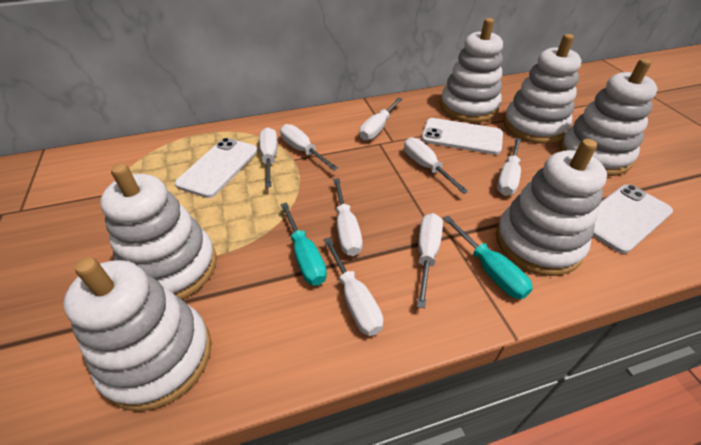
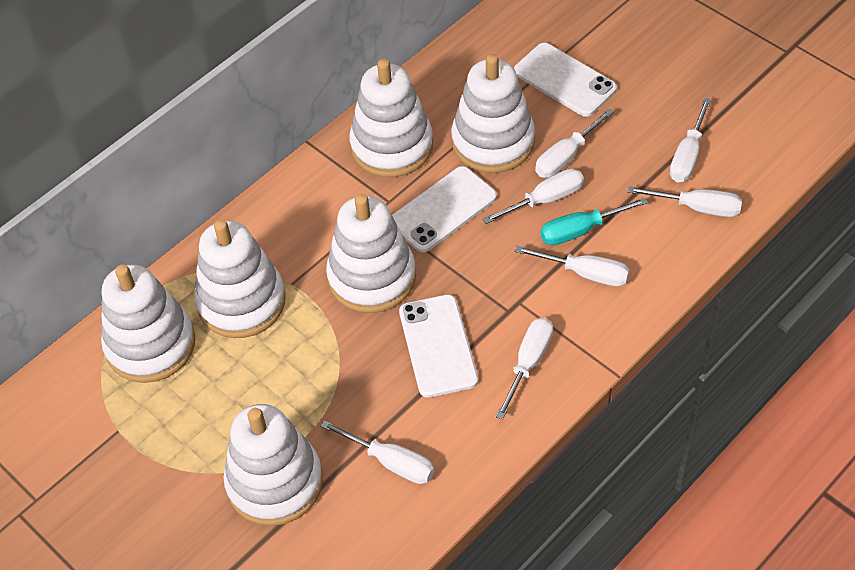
turquoise screwdriver: [280,203,327,285] [443,216,533,299] = 2 -> [540,197,648,245] = 1
white screwdriver: [259,127,278,187] [280,124,338,171] [323,237,383,336] [333,178,362,256] [360,98,402,141] [404,137,469,194] [417,213,443,308] [497,138,521,196] = 8 -> [321,420,434,484] [483,168,584,224] [496,318,553,419] [515,246,630,286] [535,108,614,178] [627,186,742,217] [670,98,711,182] = 7

